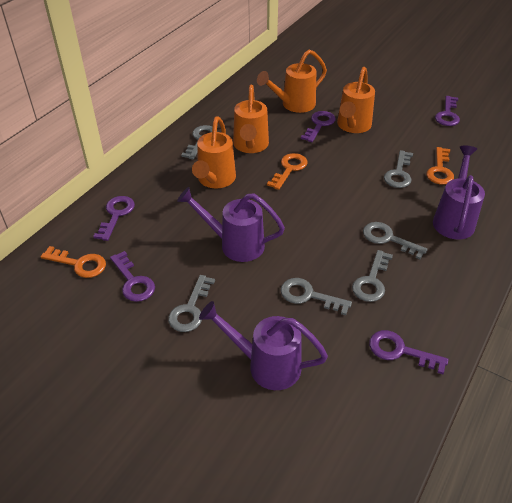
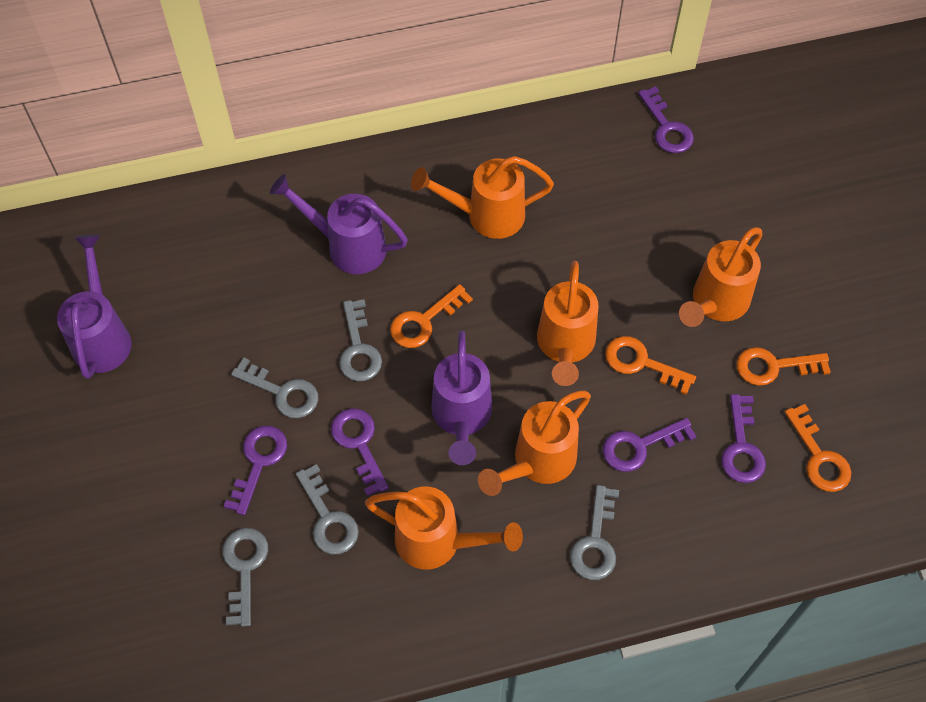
grey key: [168,275,215,332] [181,125,212,160] [281,278,352,315] [352,250,393,302] [363,222,428,259] [384,150,413,188] = 6 -> [222,528,268,627] [231,357,319,418] [296,464,359,554] [339,299,382,381] [570,485,619,580] = 5
orange key: [41,246,106,278] [267,153,307,190] [427,147,454,185] = 3 -> [390,284,473,348] [605,336,696,395] [736,347,831,386] [785,404,852,492] = 4
orange watering can: [192,116,236,189] [233,84,269,153] [257,50,327,113] [337,67,375,133] = 4 -> [365,486,523,570] [411,156,554,239] [478,390,591,496] [537,261,598,386] [679,227,762,327] = 5

